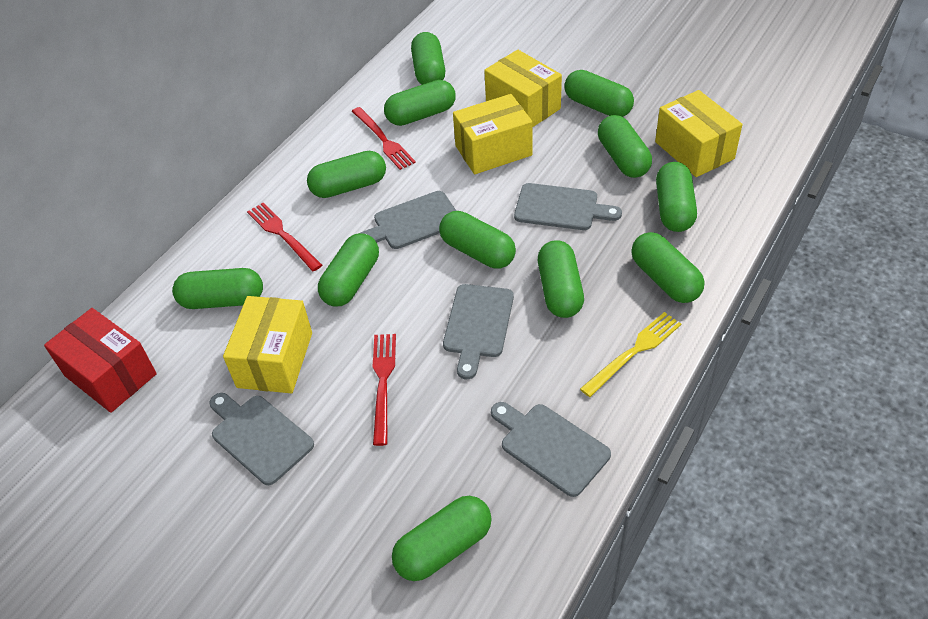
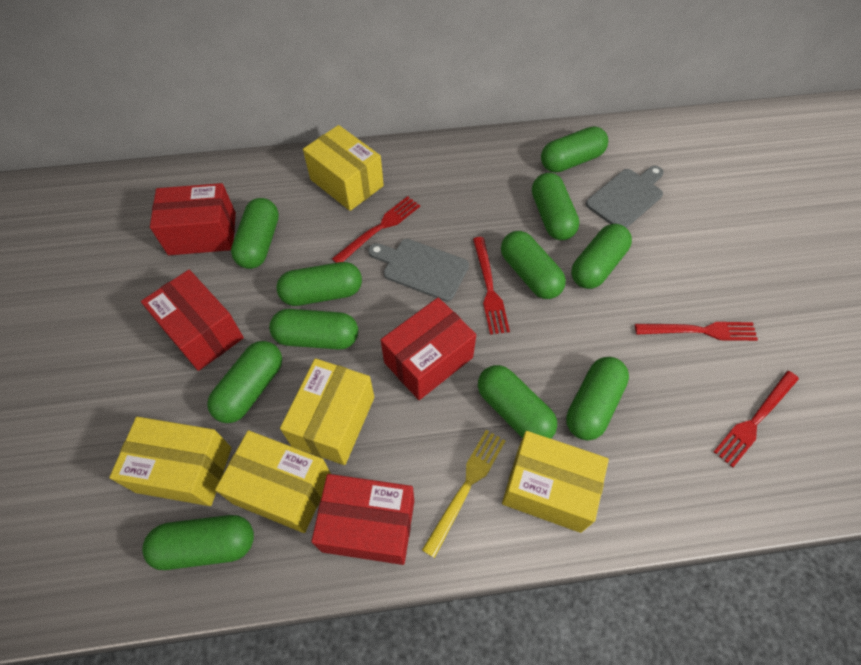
green capsule: [172,268,263,309] [307,151,386,198] [318,233,379,307] [384,80,456,126] [392,496,492,581] [411,32,445,85] [439,211,516,269] [538,240,584,318] [564,70,634,117] [598,115,652,178] [632,232,704,303] [656,162,697,232] = 12 -> [142,515,254,570] [207,341,282,423] [231,198,279,269] [269,309,358,349] [276,262,362,306] [478,365,557,439] [501,231,566,299] [532,173,579,240] [541,126,608,173] [566,357,629,441] [571,224,632,289] = 11
grey cutting board: [209,393,314,485] [360,191,456,249] [443,284,514,379] [491,402,611,497] [514,183,622,230] = 5 -> [368,239,469,301] [586,166,664,228] = 2
red box: [44,308,157,413] = 1 -> [141,270,244,371] [150,183,236,255] [311,474,414,565] [381,297,476,400] = 4
red fork: [247,203,322,271] [352,107,416,170] [373,334,396,446] = 3 -> [332,196,420,263] [473,237,510,335] [635,322,758,341] [713,371,799,468] = 4
yellow box: [223,296,312,393] [453,94,532,174] [484,50,562,128] [655,90,743,177] = 4 -> [109,417,231,506] [215,430,331,533] [280,358,374,465] [303,125,384,211] [502,431,609,533] = 5

